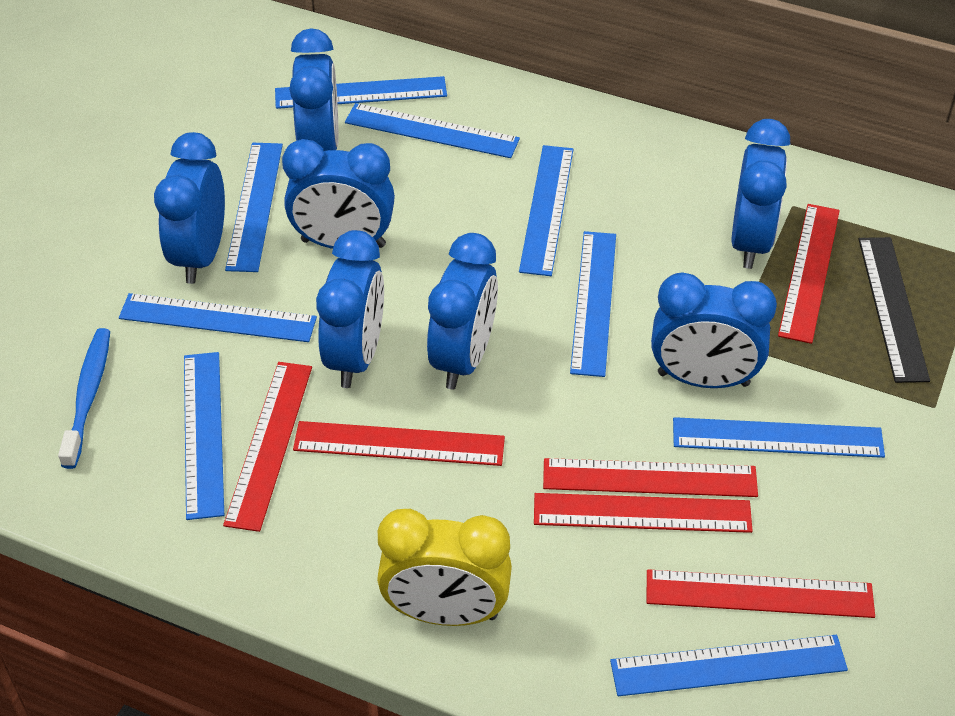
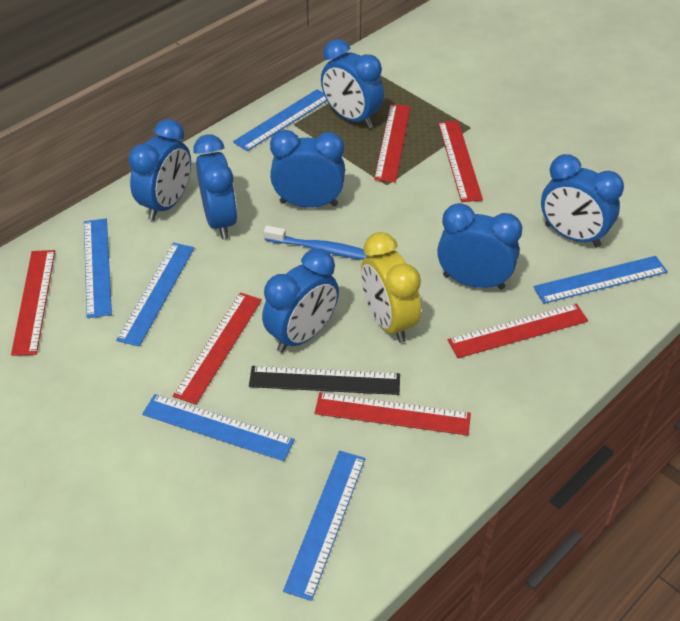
blue ruler: [119,293,317,342] [184,352,224,520] [225,143,283,272] [275,76,447,109] [345,103,520,158] [519,145,573,276] [570,231,616,377] [610,635,848,696] [673,417,885,458] = 9 -> [84,219,112,318] [116,243,194,347] [142,394,295,461] [233,89,327,151] [283,451,365,601] [533,256,668,304] = 6

